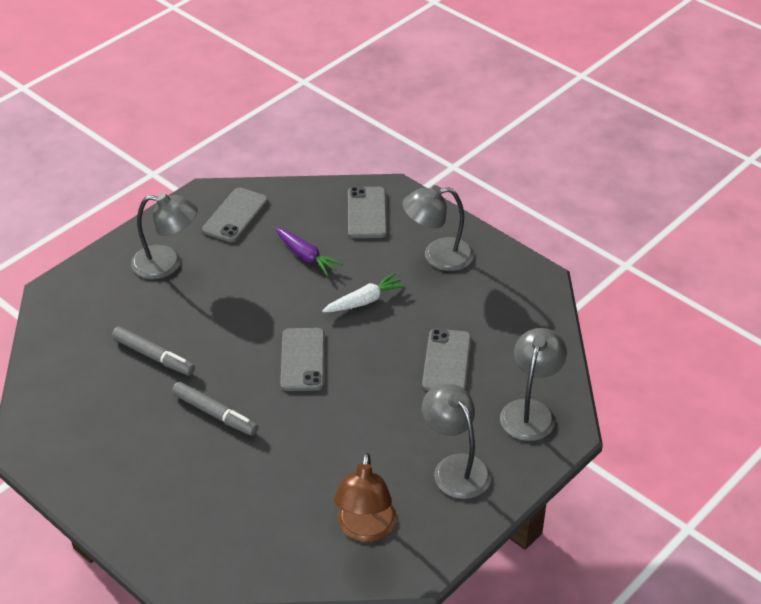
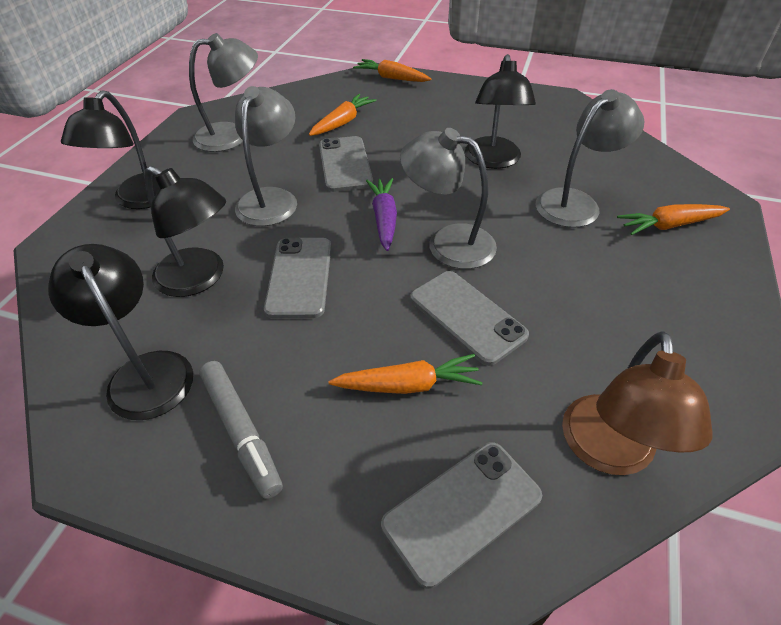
black lamp: none = 0 -> [48,244,193,420] [61,90,160,209] [144,166,226,297] [465,54,536,169] = 4
grey marker: [112,326,195,376] [172,382,258,436] = 2 -> [199,361,283,499] = 1
orange carrot: none = 0 -> [309,94,377,136] [328,354,483,394] [353,59,431,82] [617,204,730,235] = 4
white carrot: [322,273,406,312] = 1 -> none = 0

